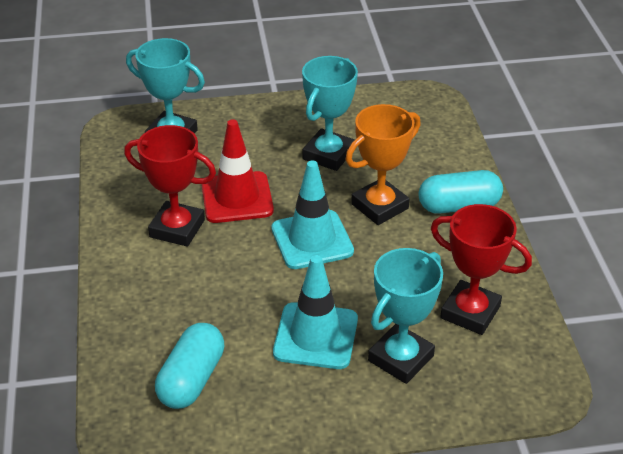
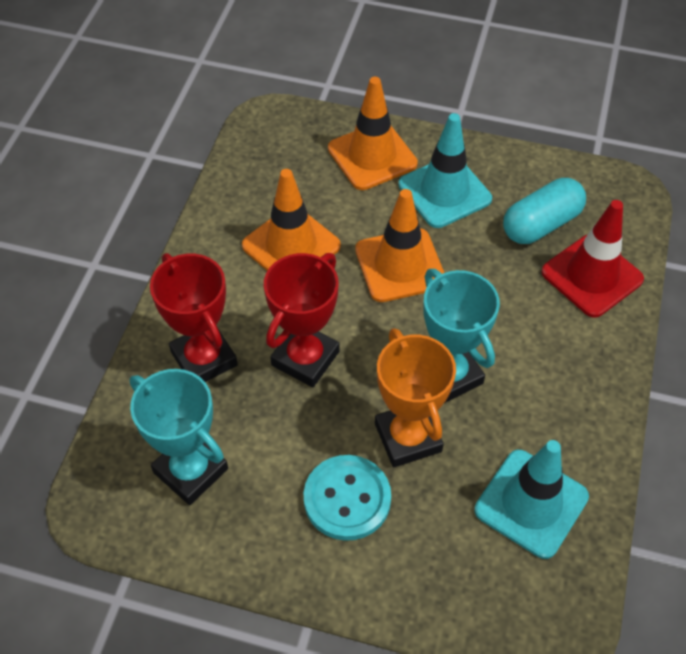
orange traffic cone: none = 0 -> [242,169,341,271] [328,77,418,190] [355,189,444,302] = 3
turquoise button: none = 0 -> [304,455,391,541] = 1
turquoise capsule: [155,323,224,409] [419,170,503,214] = 2 -> [503,178,586,244] = 1
turquoise trophy: [126,38,205,134] [302,56,358,171] [368,248,443,384] = 3 -> [130,369,228,505] [423,269,500,403] = 2

